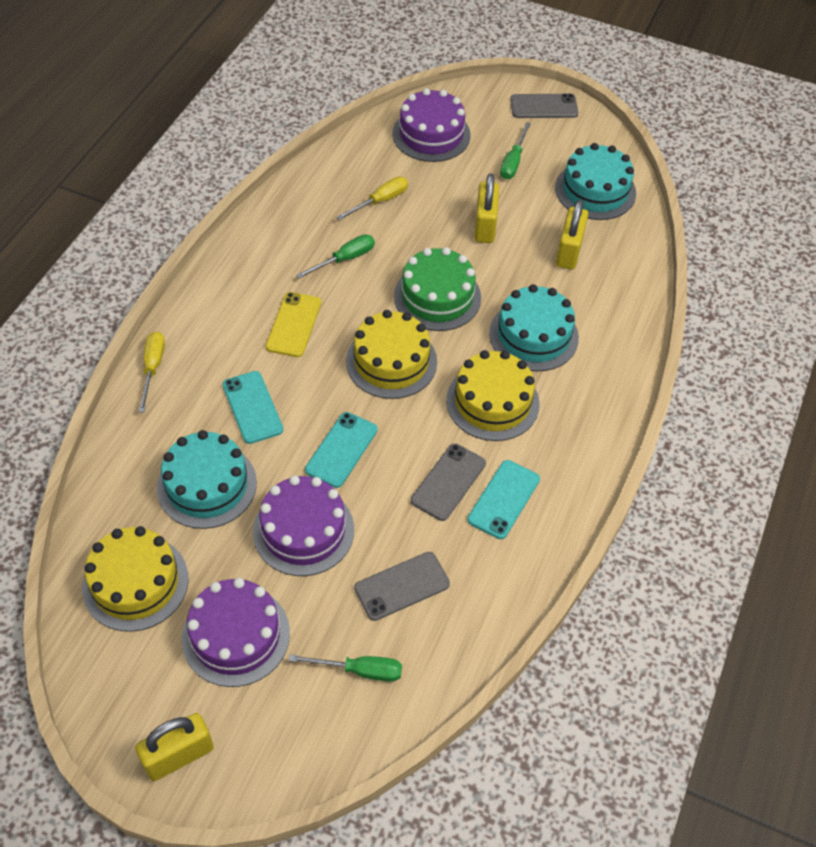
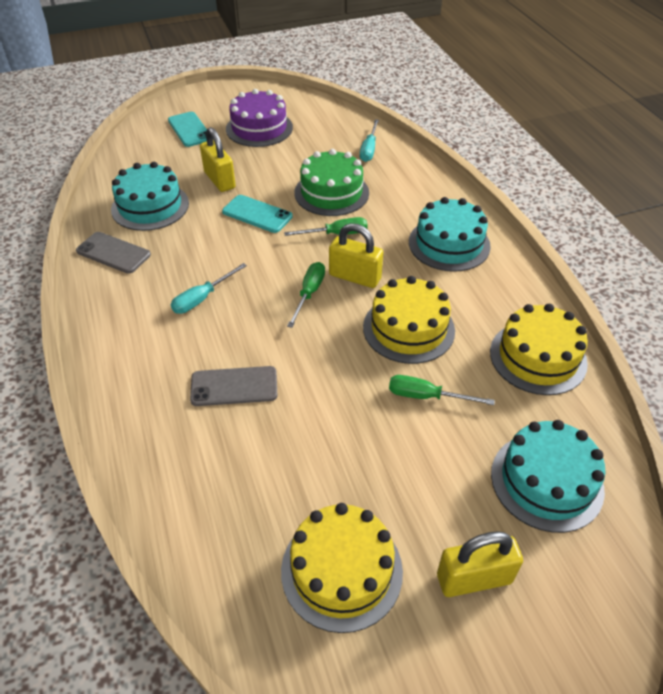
grey phone: [354,552,450,621] [411,443,486,521] [510,94,578,118] = 3 -> [76,232,151,274] [190,366,278,406] = 2
purple cake: [182,578,290,687] [253,475,354,576] [393,88,471,162] = 3 -> [226,89,293,147] = 1
turquoise phone: [223,371,283,444] [305,412,378,488] [468,460,540,539] = 3 -> [168,112,207,147] [222,195,293,233] = 2
turquoise screwdriver: none = 0 -> [171,263,247,314] [360,119,379,162] = 2
yellow phone: [266,292,321,357] = 1 -> none = 0
yellow screwdriver: [138,331,165,412] [337,177,408,220] = 2 -> none = 0

